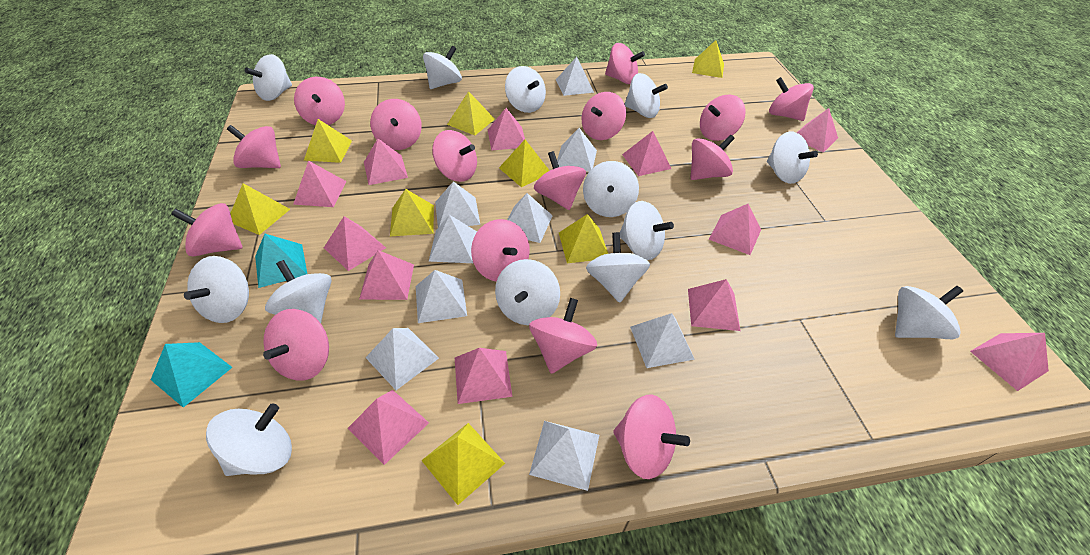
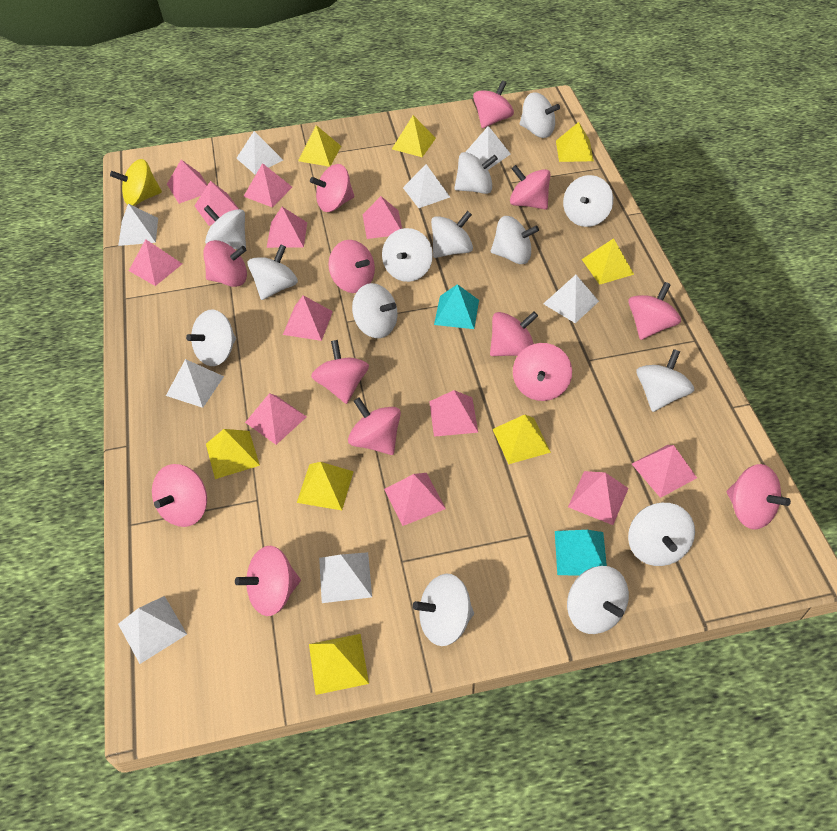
pink spinning top: [171,203,243,256] [227,125,281,168] [263,309,329,381] [294,77,345,125] [370,99,422,150] [432,130,477,182] [471,219,530,282] [529,298,597,374] [534,151,586,210] [582,92,626,140] [605,43,645,84] [613,394,690,479] [690,134,735,180] [700,95,745,141] [769,77,814,121] = 15 -> [152,464,207,527] [203,240,247,287] [235,546,301,616] [310,164,355,212] [311,340,369,404] [328,240,375,293] [348,397,401,455] [473,81,514,128] [490,311,538,356] [510,165,551,210] [513,343,572,401] [628,282,681,340] [727,464,791,530] = 13
white pyramid: [365,328,439,390] [416,270,467,323] [429,215,477,263] [435,181,480,227] [507,193,553,243] [529,421,599,491] [556,57,594,96] [557,128,597,172] [630,313,695,368] = 9 -> [118,204,158,246] [118,596,187,664] [166,359,224,408] [236,131,283,174] [319,552,372,603] [403,164,450,208] [466,126,511,170] [543,275,599,323] = 8
white spinning top: [184,256,249,323] [206,403,292,476] [245,54,292,101] [265,260,332,323] [423,46,462,89] [495,259,560,325] [505,66,546,113] [583,161,639,217] [586,232,650,303] [620,201,674,260] [625,73,668,118] [767,131,818,184] [895,286,963,339] = 13 -> [186,310,236,366] [204,205,246,249] [248,244,298,300] [352,283,398,338] [382,228,433,282] [413,574,474,646] [431,211,473,258] [454,152,498,194] [491,216,539,264] [520,92,560,138] [563,175,613,227] [567,566,629,634] [628,503,695,566] [636,349,694,412] = 14
yellow spinning top: none = 0 -> [110,159,162,206] = 1

